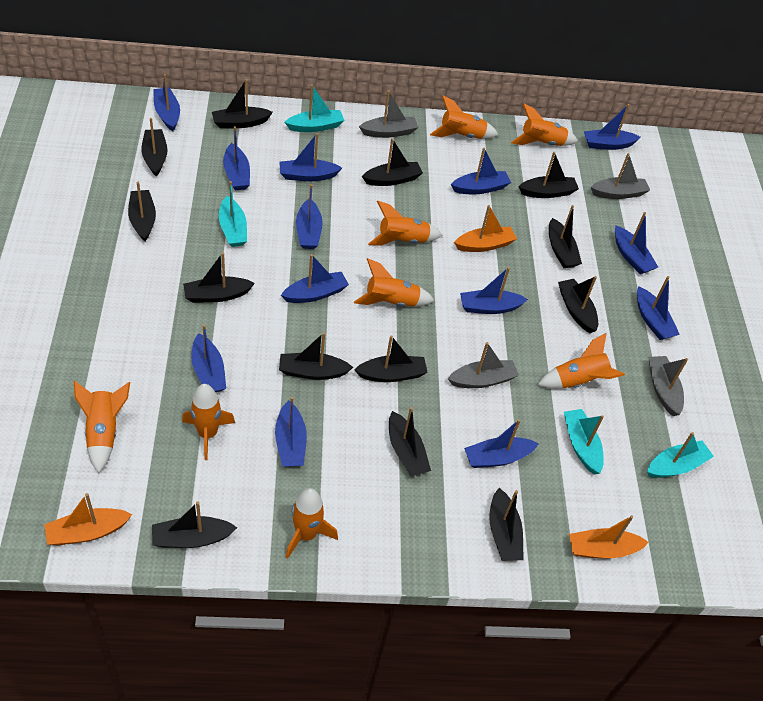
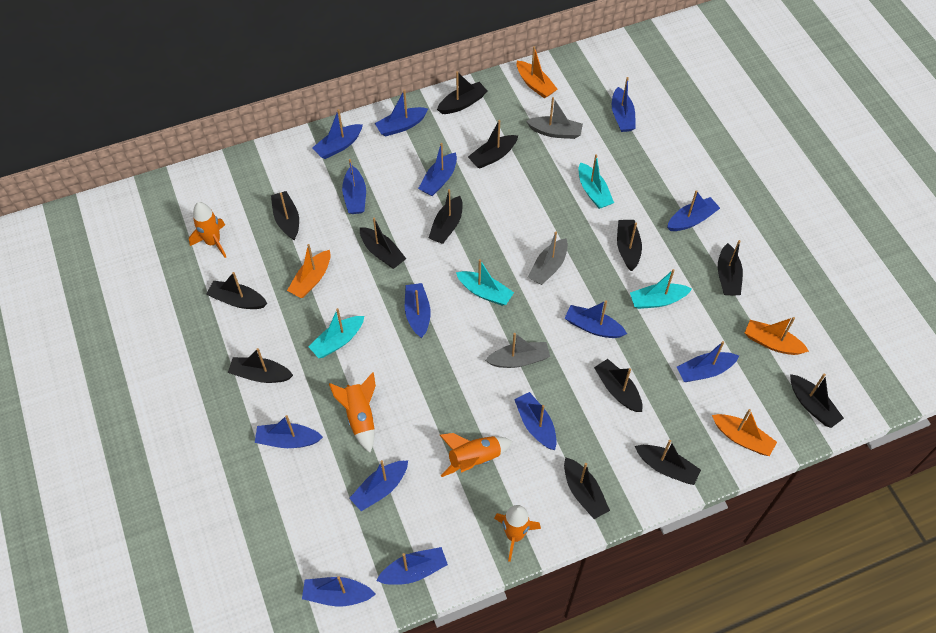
blue boat: [153,74,180,131] [191,325,226,392] [223,126,250,190] [275,397,307,467] [279,133,342,181] [281,254,349,303] [296,184,323,249] [451,148,511,194] [460,267,528,314] [464,419,539,468] [584,104,641,150] [615,212,658,274] [637,276,680,340] = 13 -> [255,415,323,448] [302,576,376,607] [312,109,363,159] [342,159,366,214] [349,460,408,511] [375,90,428,137] [376,547,448,585] [405,283,431,338] [418,143,457,196] [514,392,557,450] [565,300,627,338] [612,77,636,132] [667,190,720,231] [677,341,739,382] = 14
grey boat: [359,90,418,138] [448,342,519,388] [591,153,650,199] [649,356,688,416] = 4 -> [485,333,550,368] [526,97,583,139] [528,232,568,285] = 3
orange boat: [44,493,132,545] [454,205,517,252] [569,515,649,559] = 3 -> [287,244,330,298] [517,46,558,99] [712,409,777,456] [745,317,809,355] = 4
orange rocket: [74,381,130,473] [182,384,235,460] [286,488,338,559] [354,258,435,307] [368,201,443,246] [430,95,498,139] [511,103,578,146] [538,333,625,389] = 8 -> [189,202,226,258] [329,372,376,453] [440,433,513,477] [494,505,541,562] = 4

